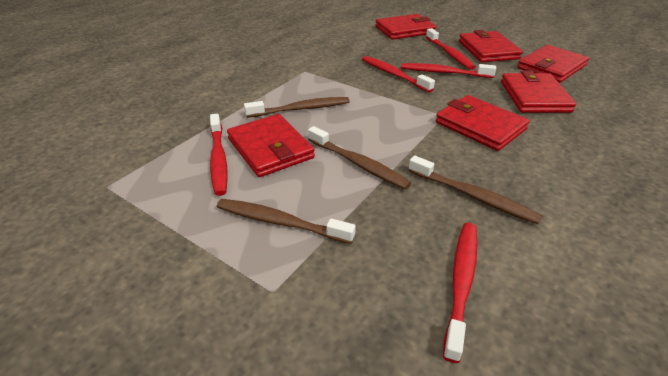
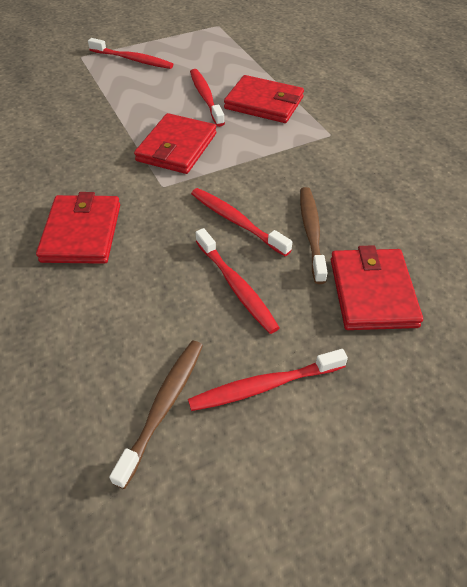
brown toothbrush: [217,199,356,244] [244,97,350,118] [308,126,411,189] [408,155,542,224] = 4 -> [109,341,203,489] [300,187,328,284] = 2
red wallet: [227,114,315,177] [375,14,436,40] [436,95,530,151] [459,30,523,62] [501,71,576,113] [517,45,589,83] = 6 -> [36,192,120,264] [134,113,216,174] [224,75,304,123] [331,245,423,330] = 4

